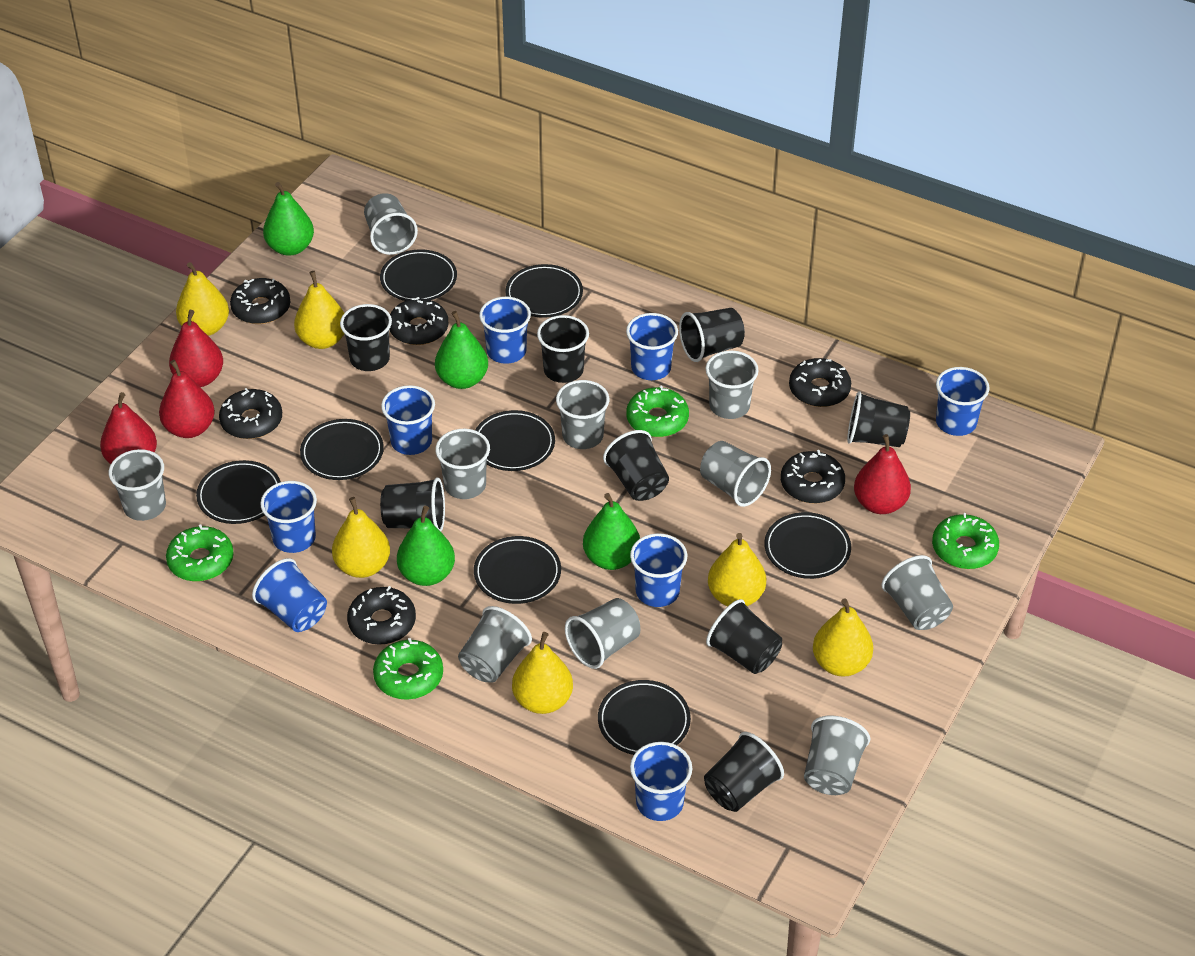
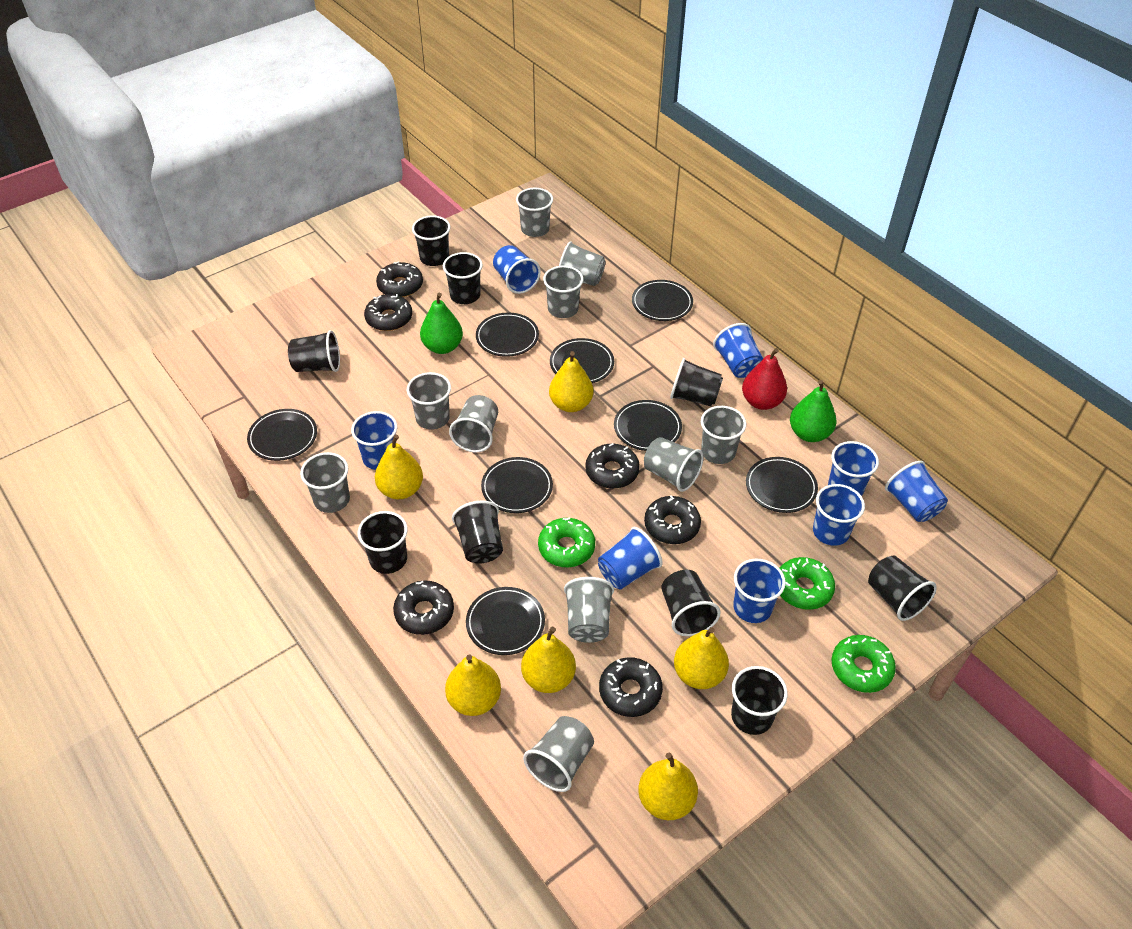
black cup: [340,304,392,371] [380,477,445,531] [537,315,589,383] [603,430,669,501] [679,308,745,362] [704,732,784,812] [706,599,782,674] [847,391,910,447] = 8 -> [288,330,340,372] [357,511,408,574] [412,215,450,266] [443,252,483,304] [452,500,503,564] [661,570,721,636] [670,358,723,406] [731,666,788,735] [868,555,937,621] = 9
green donut: [166,524,234,581] [373,638,443,700] [626,386,689,437] [932,513,999,569] = 4 -> [538,517,595,567] [780,557,835,610] [832,635,896,693] = 3
green pear: [263,182,314,256] [397,506,455,586] [435,311,488,389] [583,493,640,570] = 4 -> [420,293,463,354] [790,380,836,442] = 2
red pear: [100,392,157,464] [159,360,215,438] [169,310,223,387] [854,434,911,514] = 4 -> [742,348,787,410] = 1

